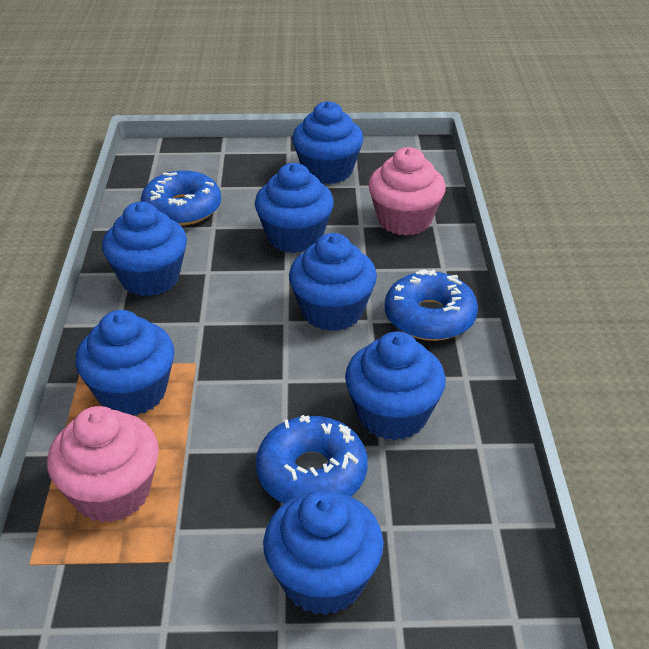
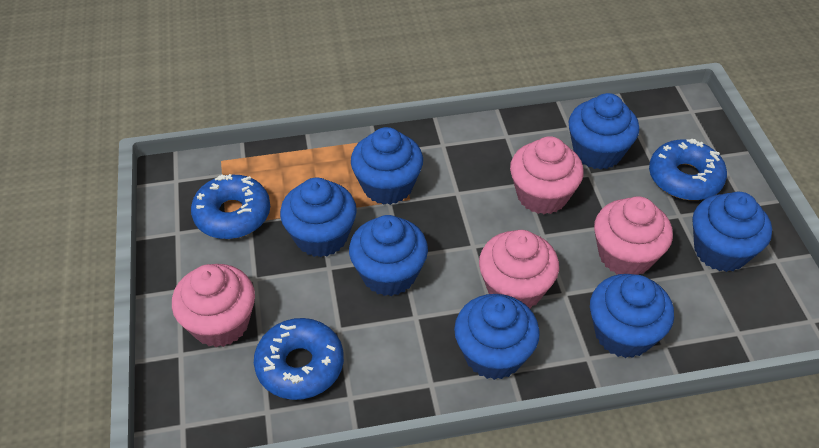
pink cupcake: [47,406,159,523] [368,147,446,236] = 2 -> [172,264,255,347] [479,230,559,308] [510,136,584,214] [594,196,673,275] = 4

